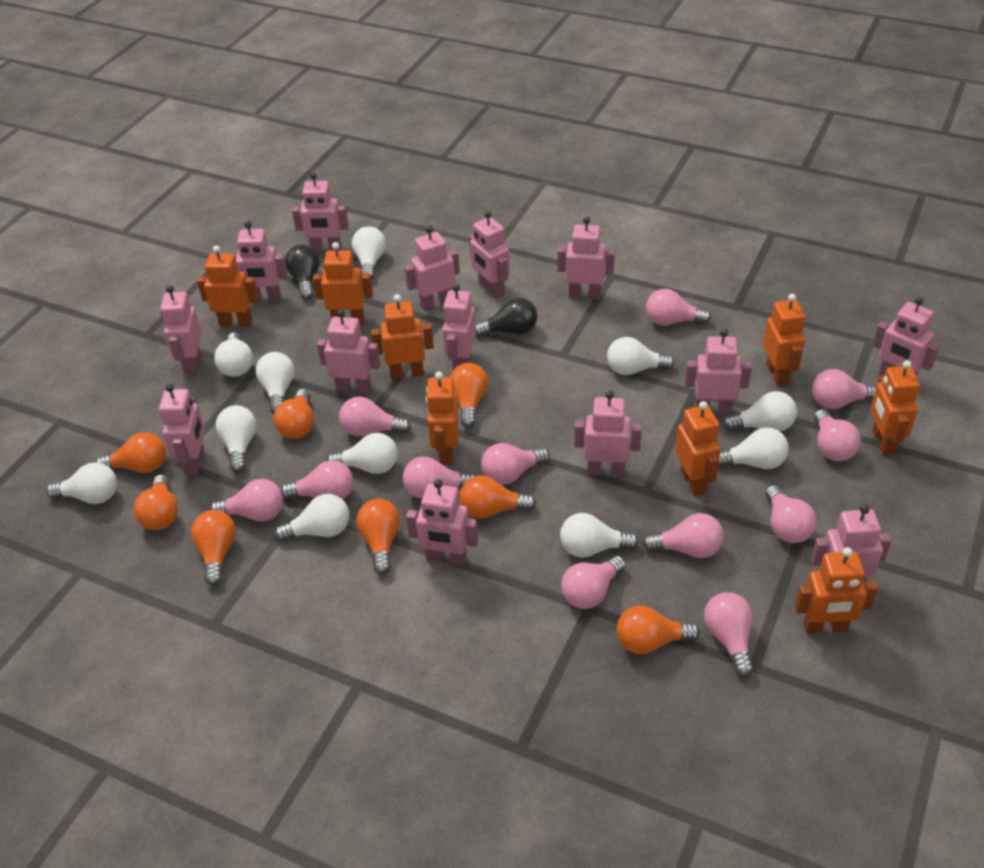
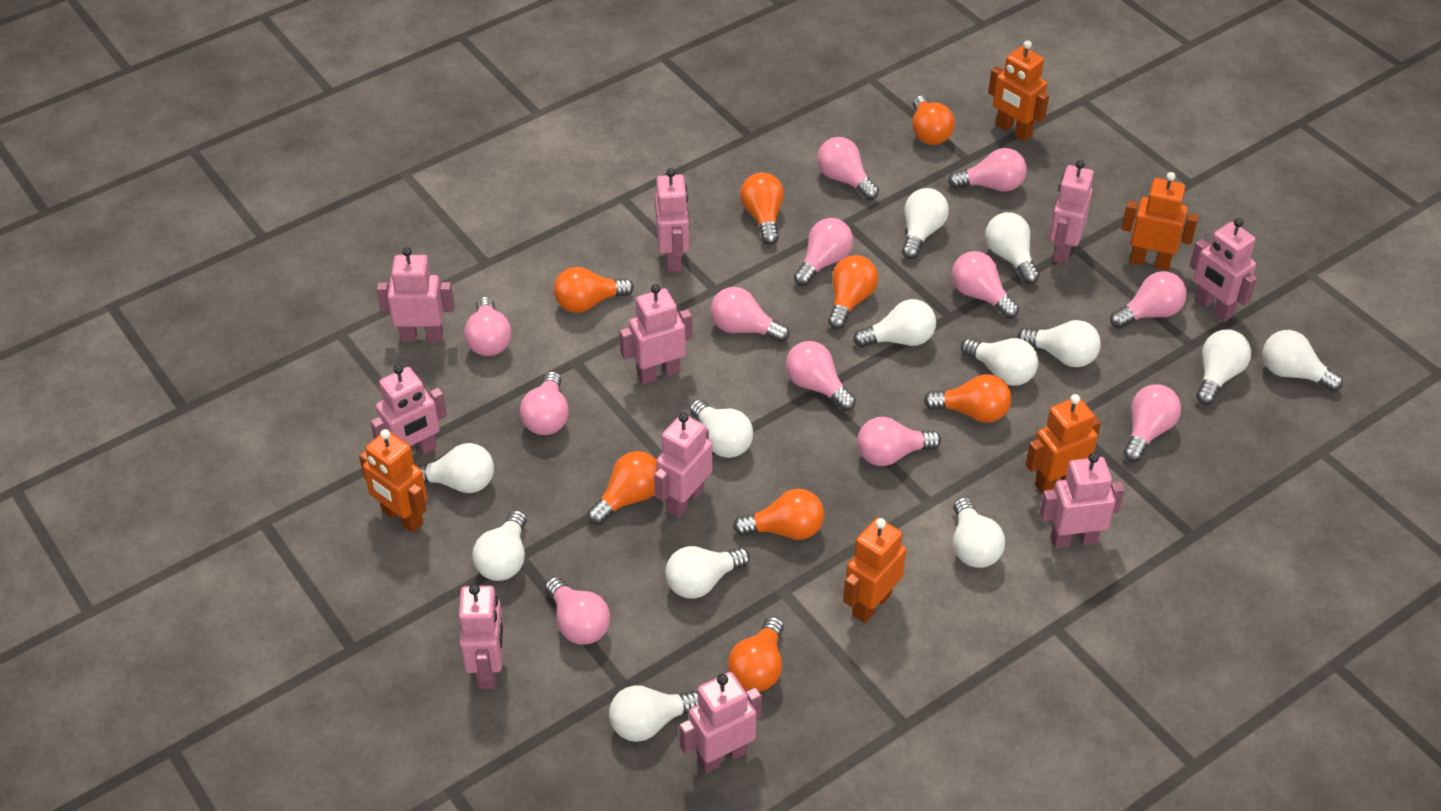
black light bulb: [285,245,320,300] [476,298,537,337] = 2 -> none = 0
orange robot: [197,245,259,327] [313,242,373,324] [371,294,434,379] [426,372,459,464] [675,401,721,496] [763,294,805,386] [795,547,878,634] [870,360,920,455] = 8 -> [359,429,427,533] [843,518,906,623] [988,40,1049,141] [1025,394,1101,495] [1121,172,1199,271] = 5
pink robot: [159,384,205,475] [160,285,202,375] [235,221,287,302] [292,172,349,252] [317,310,381,394] [404,225,460,311] [406,479,478,566] [442,284,476,370] [469,211,510,299] [557,216,615,300] [574,391,642,477] [685,329,752,414] [811,504,892,583] [872,297,939,376] = 14 -> [370,364,447,455] [377,247,455,342] [459,584,504,689] [619,284,693,384] [654,412,712,518] [655,168,689,272] [679,672,762,774] [1039,453,1125,549] [1049,160,1094,264] [1189,218,1257,322] = 10
white light bulb: [46,462,117,504] [214,332,253,377] [216,405,257,473] [256,352,295,414] [275,494,349,542] [327,433,398,474] [352,226,386,280] [560,513,639,558] [607,337,675,375] [718,427,789,469] [723,391,797,431] = 11 -> [417,443,494,493] [473,510,527,581] [609,685,698,742] [665,546,750,599] [690,399,753,458] [853,299,936,348] [902,188,949,259] [953,497,1005,568] [961,338,1038,386] [985,212,1040,284] [1017,320,1101,367] [1196,330,1251,405] [1262,330,1343,392] = 13

